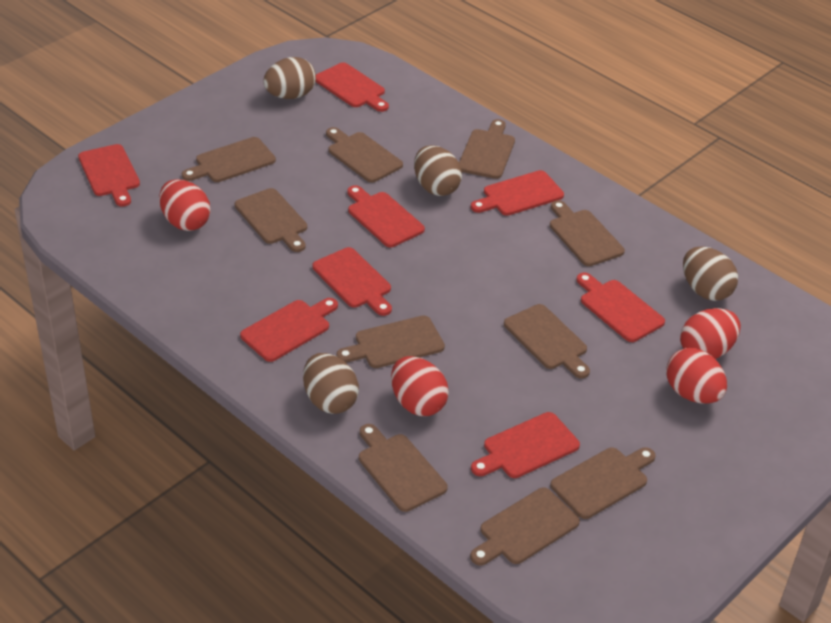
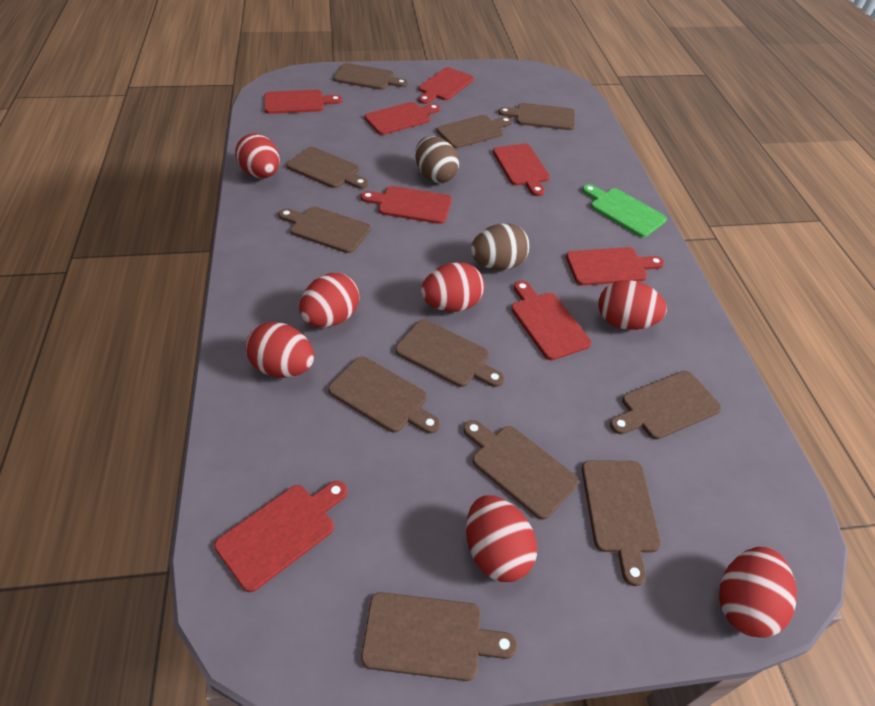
brown cutting board: [182,137,276,182] [235,188,307,252] [326,127,403,183] [336,315,445,368] [359,424,448,512] [459,119,515,179] [470,488,580,565] [504,304,590,379] [550,200,625,266] [550,447,656,519] = 10 -> [279,206,371,253] [286,147,368,189] [328,357,440,434] [333,63,408,90] [361,592,517,681] [395,320,504,387] [437,115,512,149] [463,420,579,520] [498,103,575,130] [582,460,661,586] [610,371,721,440] = 11
brown egg: [263,57,316,99] [303,353,359,414] [414,145,462,196] [683,247,738,301] = 4 -> [415,136,459,183] [471,223,530,270] = 2
green cutting board: none = 0 -> [582,184,667,237] = 1
red egg: [159,179,210,231] [391,356,449,416] [666,348,727,404] [680,308,741,359] = 4 -> [235,133,280,179] [245,322,314,378] [299,273,359,327] [421,262,484,312] [466,495,537,582] [598,280,667,330] [719,547,797,638] = 7

